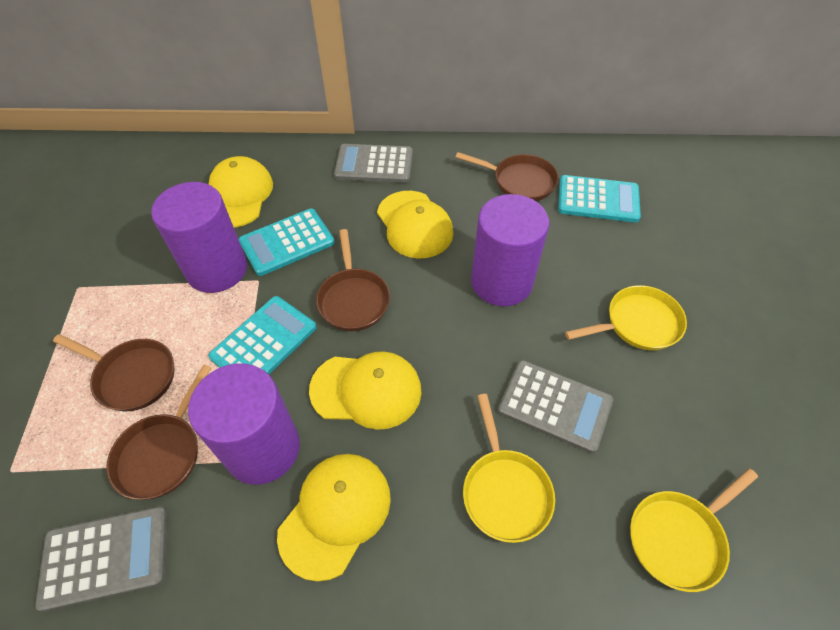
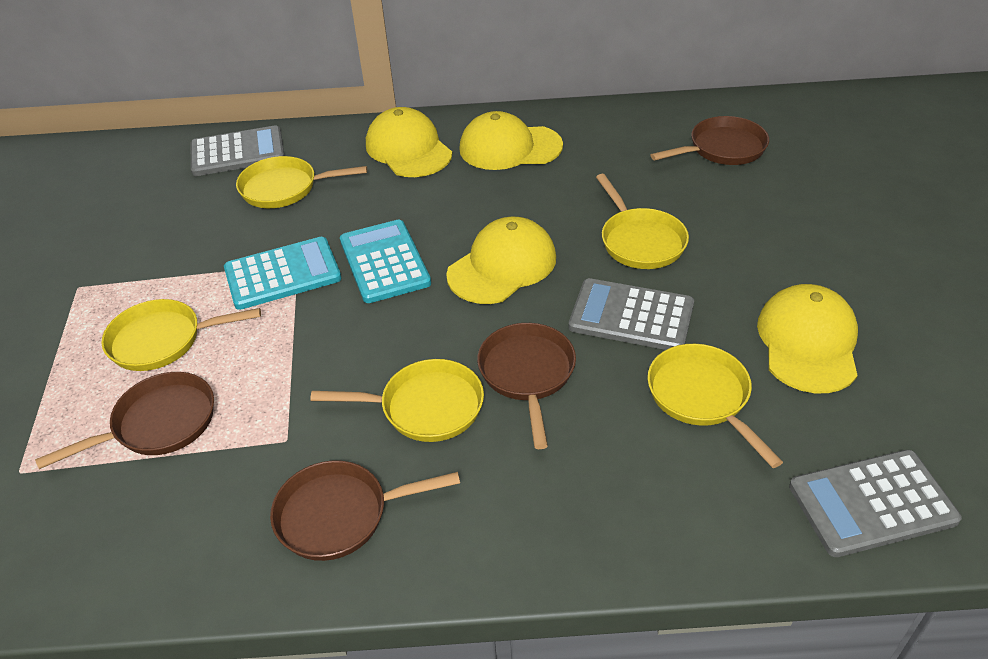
purple cylinder: [151,182,247,293] [188,363,300,485] [471,194,549,306] = 3 -> none = 0
turquoise calculator: [208,296,317,374] [239,208,335,276] [558,175,641,222] = 3 -> [224,237,342,310] [340,220,431,303] = 2
yellow pan: [463,394,555,543] [565,285,687,350] [630,468,758,592] = 3 -> [101,299,261,371] [236,156,367,208] [310,359,484,442] [596,174,689,269] [647,344,783,468] = 5

